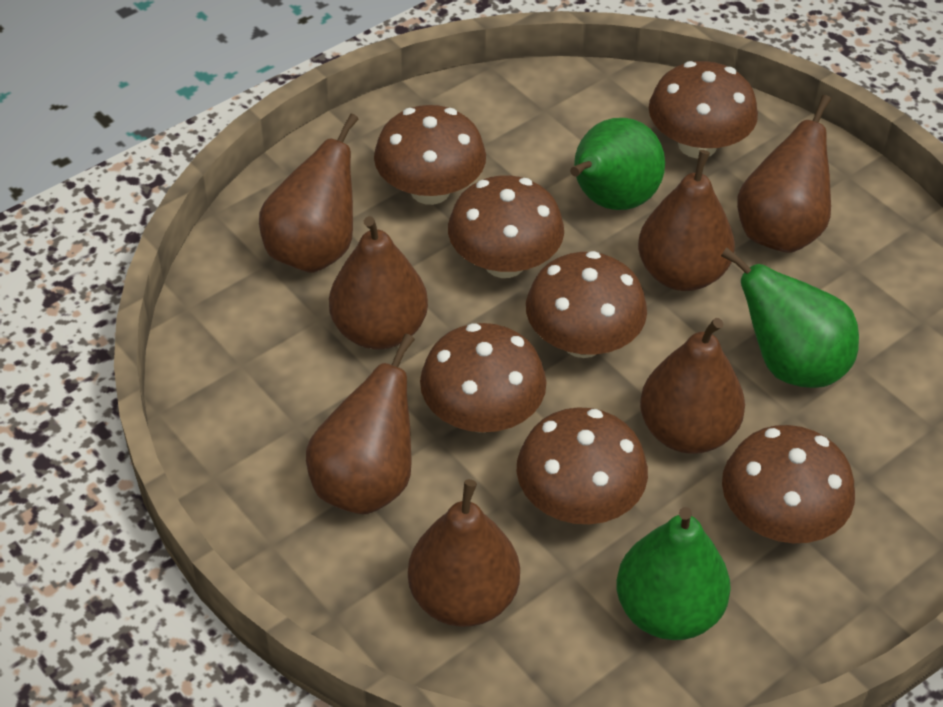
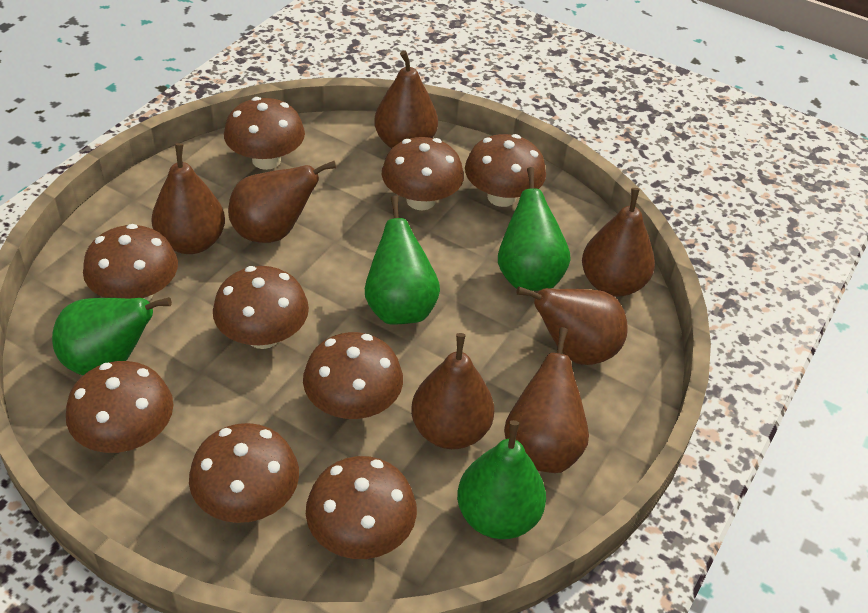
brown mushroom: [374,105,486,205] [420,323,546,433] [448,175,564,278] [517,407,648,524] [526,251,647,358] [649,61,758,159] [722,425,855,543] = 7 -> [66,361,173,453] [83,224,178,301] [189,423,299,523] [213,266,309,349] [224,97,305,170] [303,332,403,419] [306,456,417,559] [382,137,464,210] [465,134,546,207] = 9
green pear: [570,118,665,210] [617,507,731,640] [721,247,859,388] = 3 -> [52,297,172,375] [365,196,440,325] [457,420,546,539] [498,167,571,291] = 4

